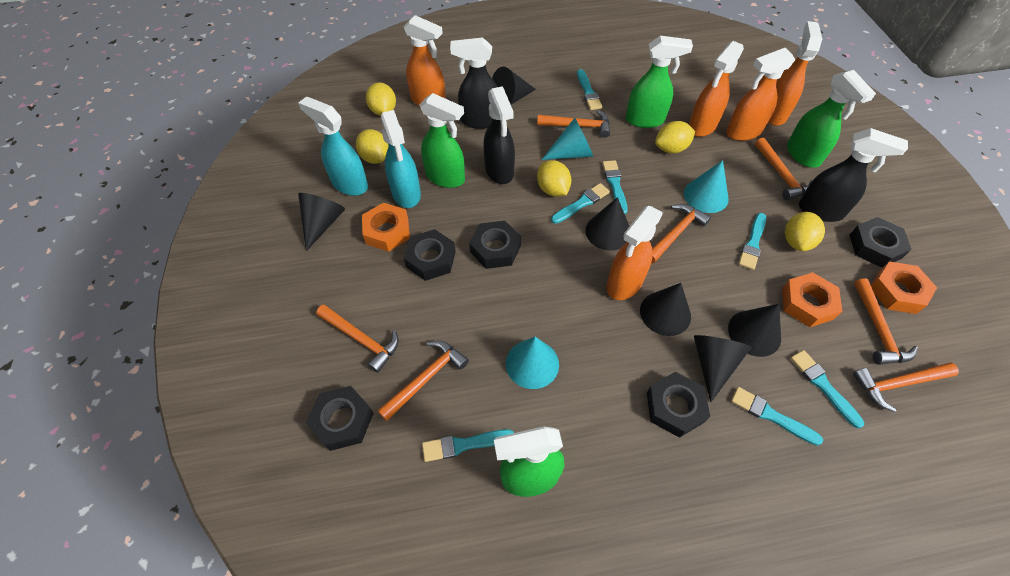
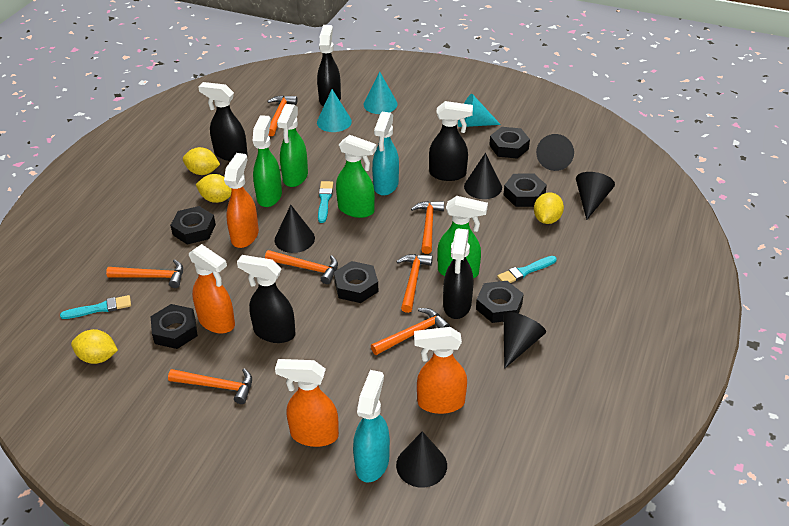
black nut: [306,386,374,451] [404,229,456,281] [469,221,521,269] [647,372,710,438] [850,217,912,268] = 5 -> [151,304,198,349] [170,206,216,244] [334,261,379,303] [476,281,524,323] [489,127,530,159] [504,174,547,207] = 6
black spray bottle: [450,37,497,129] [483,86,515,184] [799,128,908,222] = 3 -> [198,82,248,161] [237,255,296,343] [317,25,341,107] [429,101,473,181] [443,228,473,319] = 5
orange nut: [362,203,410,252] [782,272,842,327] [871,261,937,314] = 3 -> none = 0
orange spray bottle: [403,15,446,106] [607,206,663,300] [689,41,744,137] [726,48,795,141] [768,21,822,126] = 5 -> [189,244,235,334] [224,153,259,248] [275,359,339,447] [414,327,467,414] = 4
turquoise brush: [422,429,514,462] [551,183,610,224] [577,69,602,110] [602,160,628,214] [731,387,823,446] [738,213,766,270] [790,350,864,428] = 7 -> [60,295,131,319] [318,181,333,223] [497,256,557,283] = 3
yellow lemon: [356,129,389,164] [366,82,396,115] [537,160,572,197] [655,121,695,153] [785,212,825,251] = 5 -> [71,329,118,364] [183,147,220,175] [196,174,231,203] [534,192,564,224] = 4

